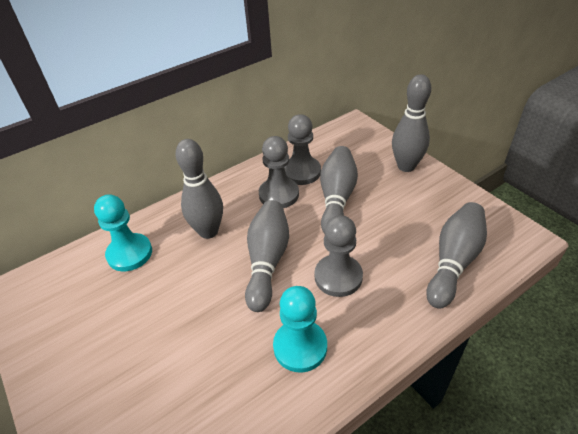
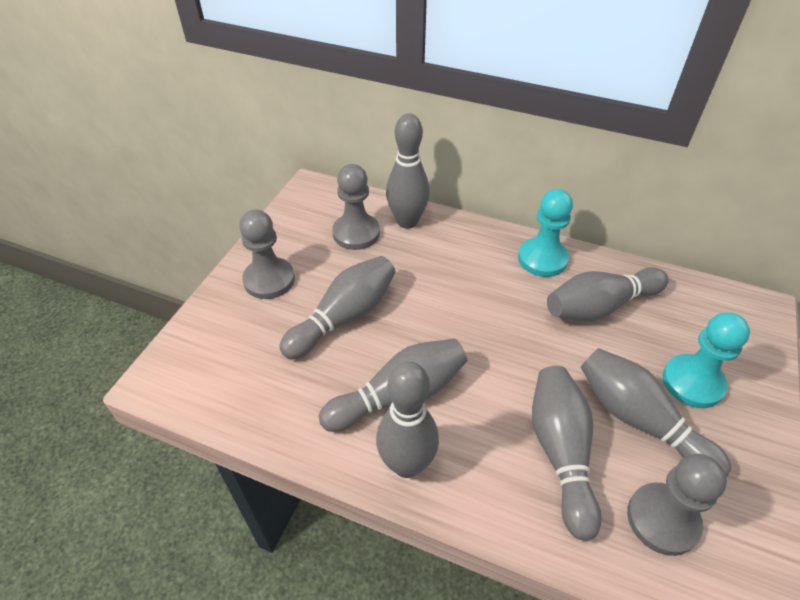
grey bowling pin: [175,139,223,239] [245,200,289,312] [320,146,358,234] [392,74,431,172] [426,202,487,309] = 5 -> [280,256,396,360] [319,339,467,432] [376,361,439,478] [386,113,430,229] [532,366,602,541] [547,267,669,321] [581,348,731,476] = 7

